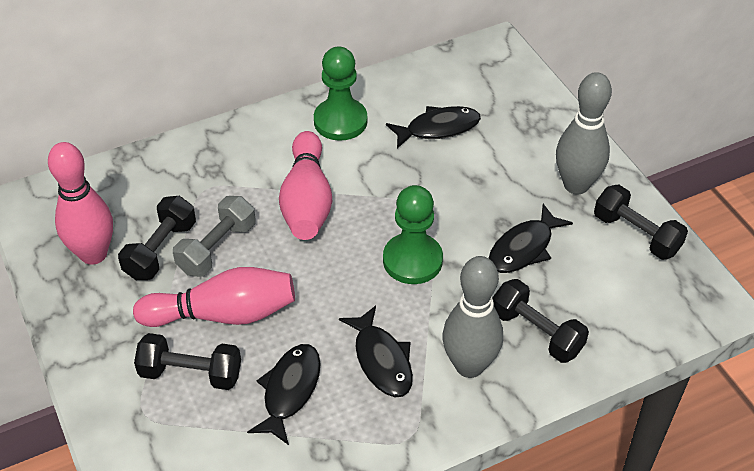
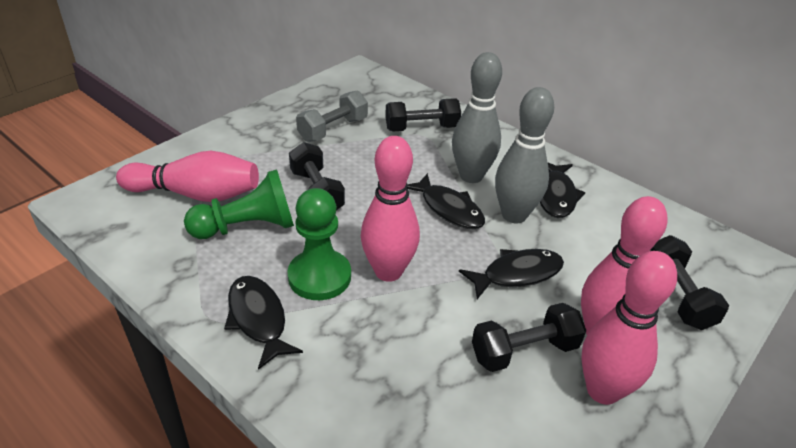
pink bowling pin: [48,142,113,265] [133,267,295,327] [279,131,332,240] = 3 -> [116,151,259,202] [361,136,420,282] [581,196,667,335] [581,251,677,405] = 4

